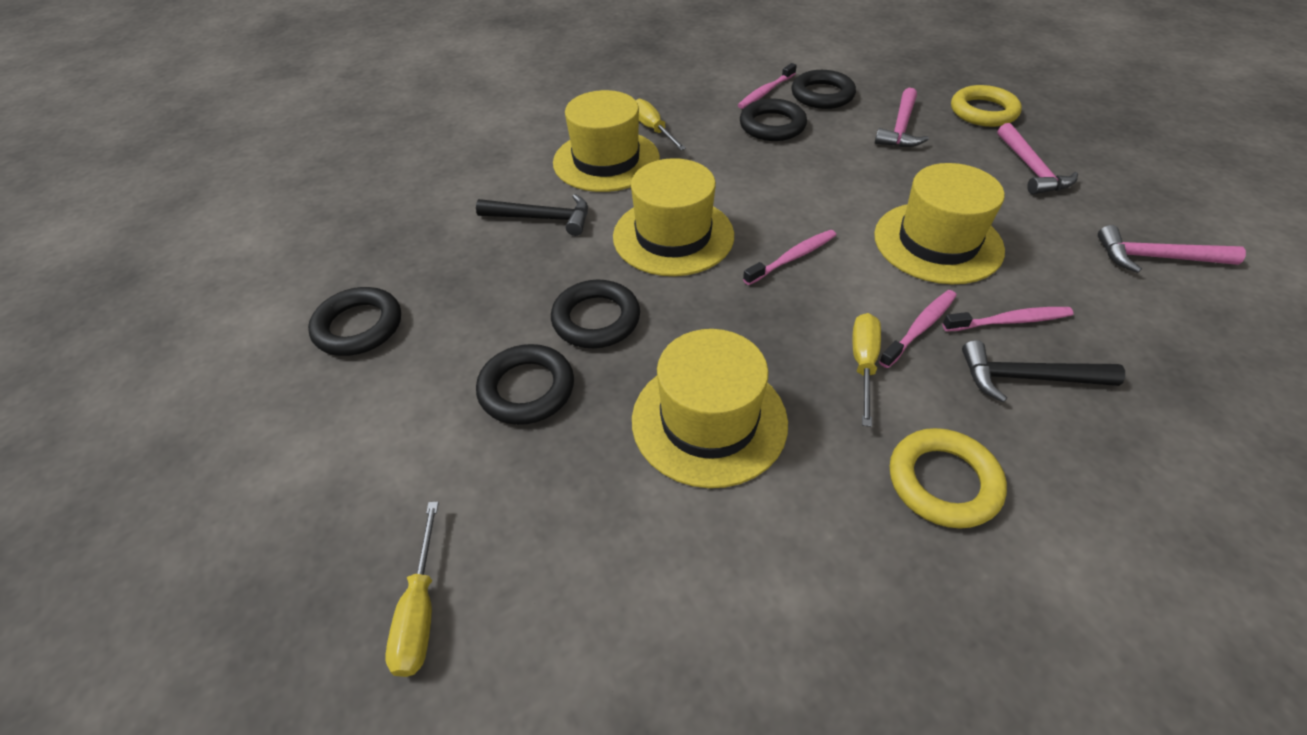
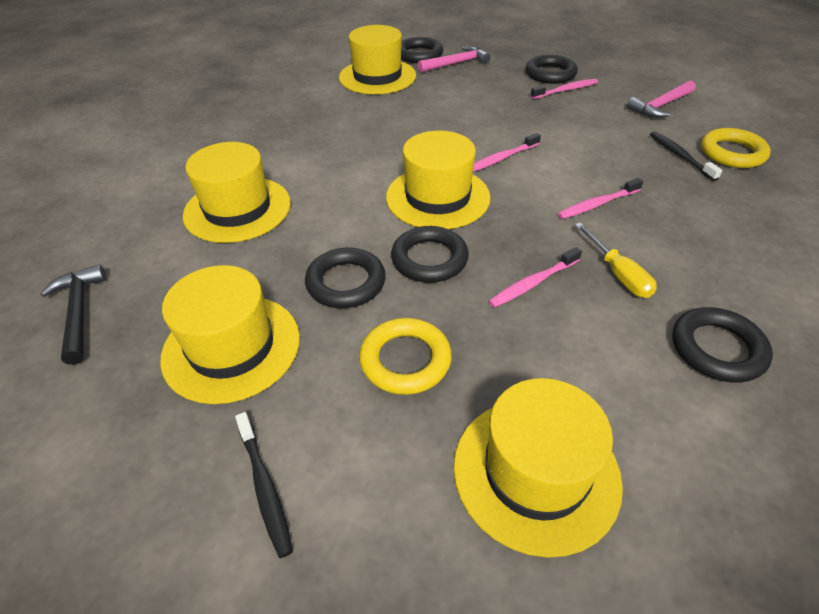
black hammer: [476,194,588,236] [962,340,1125,402] = 2 -> [40,264,106,365] = 1
black toothbrush: none = 0 -> [235,412,293,558] [650,131,722,181] = 2
pink hammer: [875,88,929,147] [997,123,1078,195] [1098,225,1246,273] = 3 -> [418,46,490,73] [627,80,696,118] = 2
yellow hat: [553,90,660,192] [613,158,734,276] [632,329,788,488] [874,163,1005,284] = 4 -> [160,265,300,404] [183,142,291,243] [339,25,416,94] [386,131,491,229] [453,378,623,558] = 5
yellow screwdriver: [385,501,439,677] [636,99,686,150] [852,313,881,427] = 3 -> [575,222,657,298] = 1

